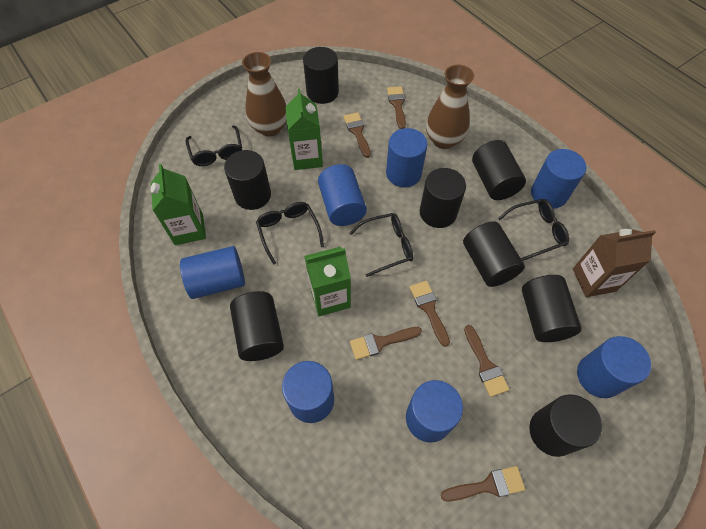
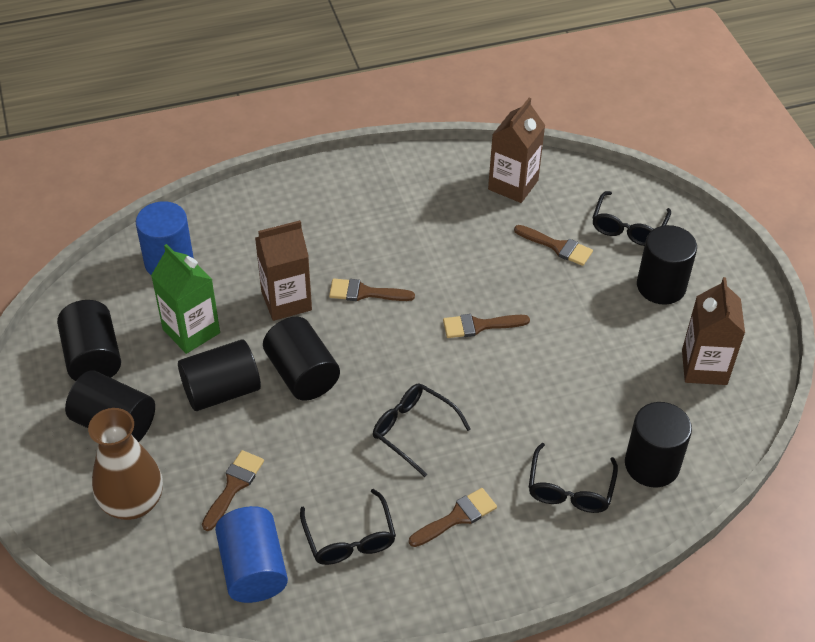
black cylinder: [224,150,271,210] [230,291,284,361] [303,47,339,104] [420,168,466,228] [463,221,525,287] [472,140,526,200] [522,275,582,342] [529,394,602,457] = 8 -> [57,300,121,381] [65,370,155,442] [178,339,261,411] [263,317,340,401] [625,402,692,487] [637,225,697,305] = 6
blue cylinder: [180,246,245,299] [282,361,334,423] [318,164,367,226] [386,128,428,187] [406,380,463,443] [531,149,586,209] [577,336,651,398] = 7 -> [136,201,194,275] [215,506,288,603] = 2
brown brush: [344,112,371,158] [350,327,422,360] [387,86,406,129] [409,281,450,347] [441,466,525,502] [464,325,509,397] = 6 -> [202,450,264,531] [329,279,415,301] [409,488,497,547] [443,314,530,338] [514,225,593,266] = 5
brown carton: [573,229,656,297] = 1 -> [255,220,312,321] [488,98,545,203] [682,277,745,385] = 3
brown vase: [242,52,287,137] [426,65,474,149] = 2 -> [88,408,163,520] = 1
green carton: [150,164,206,245] [285,88,323,170] [304,247,351,316] = 3 -> [151,244,220,354] = 1

